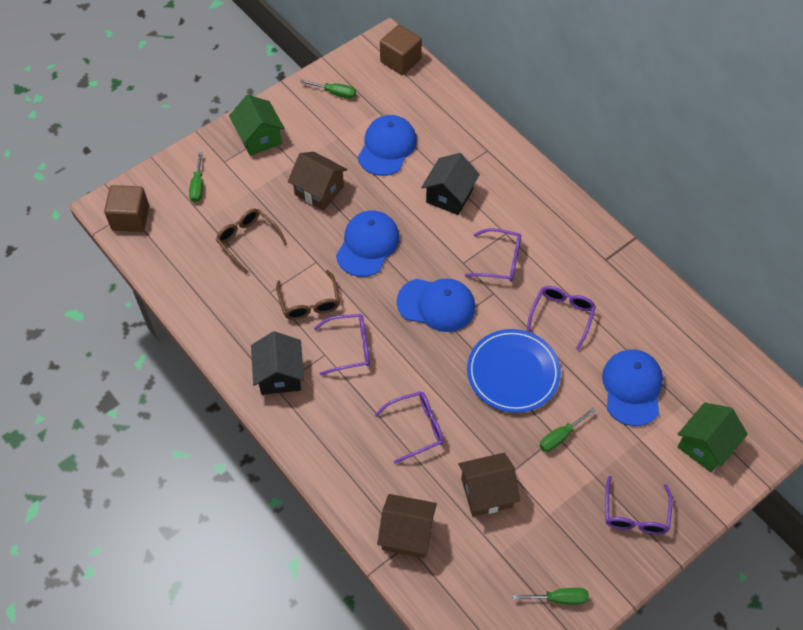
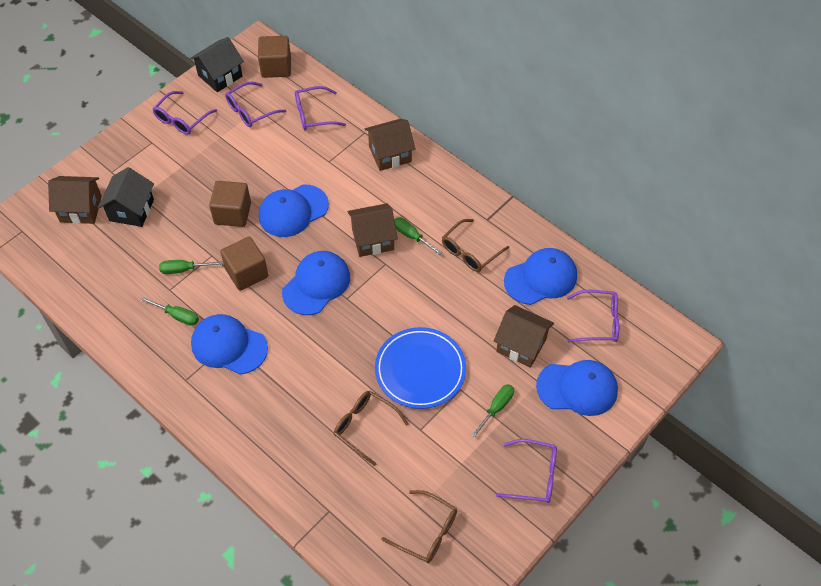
blue cap: [336,211,399,277] [358,115,417,176] [397,278,475,332] [602,349,663,426] = 4 -> [191,314,268,375] [259,184,329,237] [282,251,350,315] [504,248,577,305] [536,360,618,416] = 5
brown cube: [104,185,149,232] [380,25,422,75] = 2 -> [209,181,251,227] [220,237,268,291] [258,36,291,78] = 3
brown glasses: [216,209,287,274] [276,270,340,320] = 2 -> [334,391,408,466] [381,490,457,563] [442,219,509,272] = 3
brown house: [288,152,348,210] [377,494,437,558] [458,453,520,517] = 3 -> [48,176,102,224] [347,203,398,257] [365,119,415,171] [494,305,554,368] = 4
green house: [229,95,285,156] [678,403,748,472] = 2 -> none = 0

